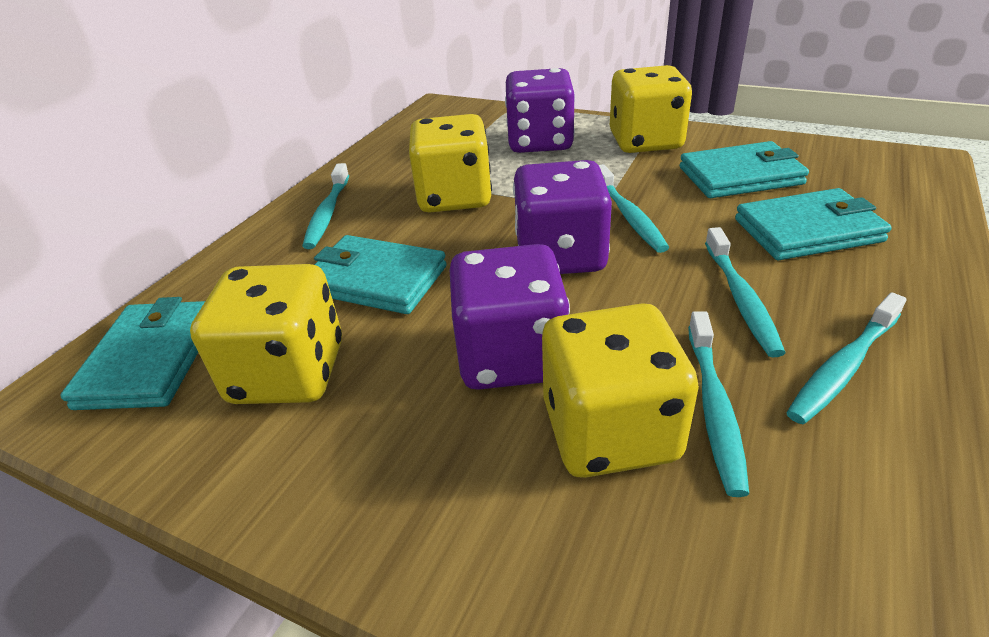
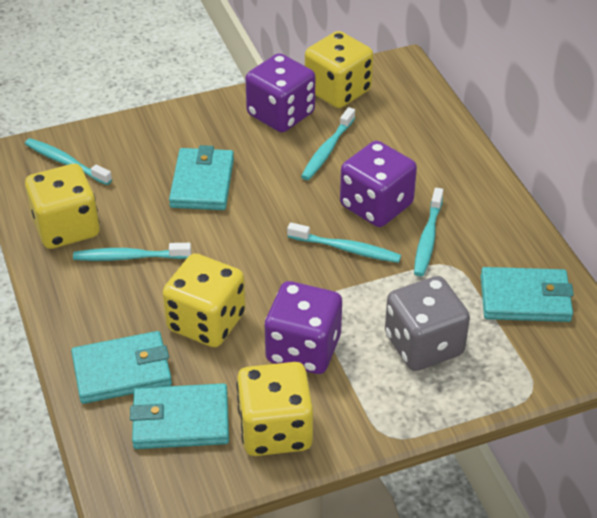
grey dice: none = 0 -> [385,276,470,371] = 1

